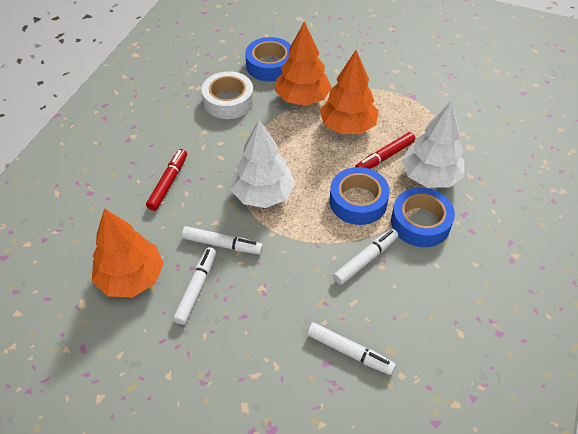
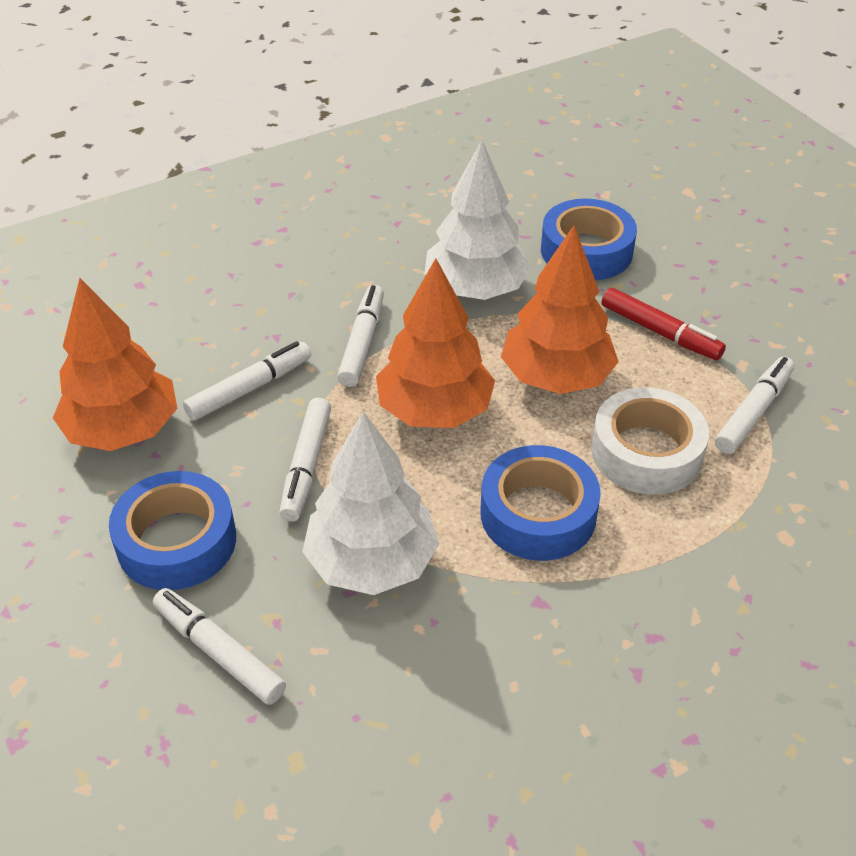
red marker: [146,149,187,211] [355,132,416,169] = 2 -> [602,288,726,360] = 1
white marker: [173,247,216,325] [182,226,263,254] [307,323,396,375] [333,229,398,285] = 4 -> [153,588,286,705] [183,341,311,421] [279,398,331,521] [337,285,384,387] [715,357,794,454] = 5

